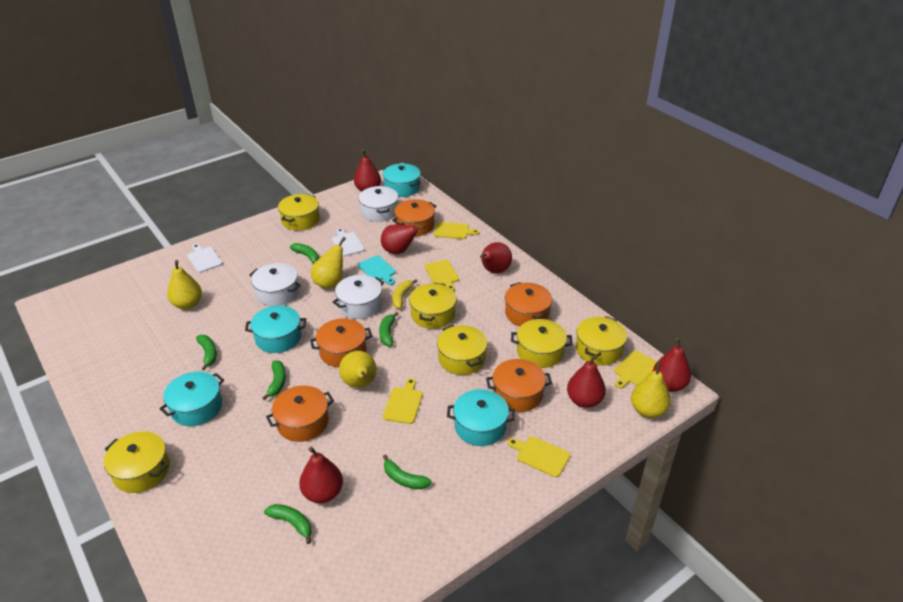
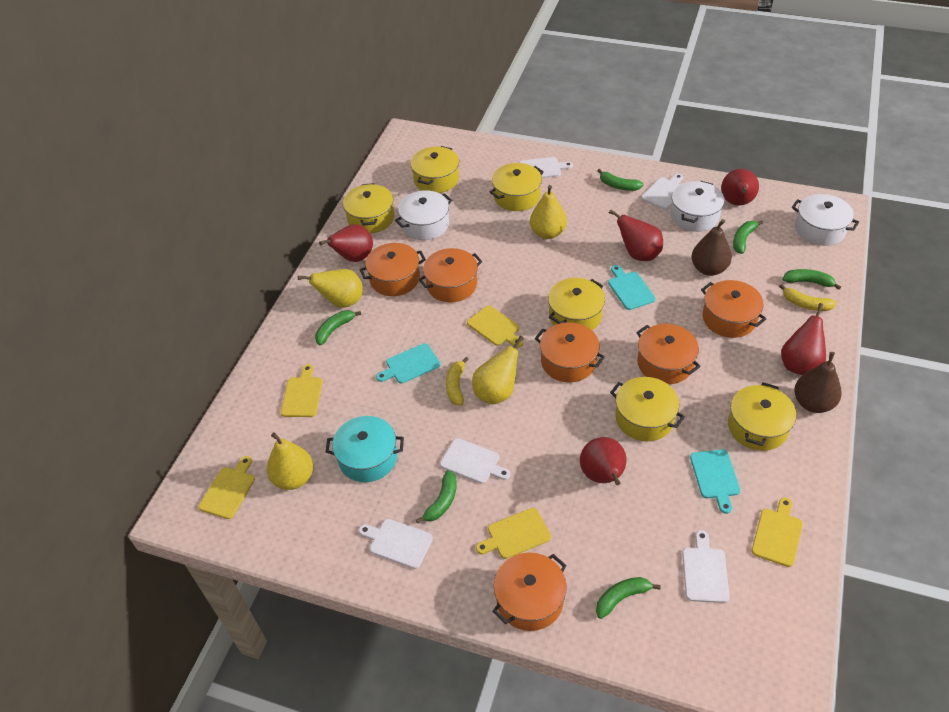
brown pear: none = 0 -> [692,219,732,276] [794,352,842,413] = 2
orange pot: [266,385,334,442] [310,318,372,367] [392,199,436,236] [486,359,552,412] [505,282,552,326] = 5 -> [359,243,426,296] [418,248,482,302] [492,552,567,631] [535,322,605,382] [636,324,701,384] [701,280,766,338] = 6
red pear: [299,447,343,503] [354,149,381,192] [381,225,425,254] [480,242,512,274] [567,355,606,408] [652,338,691,392] = 6 -> [319,224,373,262] [580,437,626,485] [609,209,663,261] [721,169,759,205] [781,303,826,375] = 5
turquoise cutting board: [358,255,396,285] = 1 -> [376,343,440,384] [608,265,656,310] [690,449,740,514] = 3
turquoise pot: [159,371,224,426] [245,306,306,353] [383,163,421,197] [447,389,515,446] = 4 -> [325,416,404,482] = 1
white cutting board: [187,244,223,273] [332,228,365,257] = 2 -> [359,519,433,569] [440,438,510,484] [519,157,573,178] [641,174,683,209] [682,530,730,603] = 5
yellow banana: [392,280,418,309] = 1 -> [446,357,469,406] [779,284,837,311] = 2

